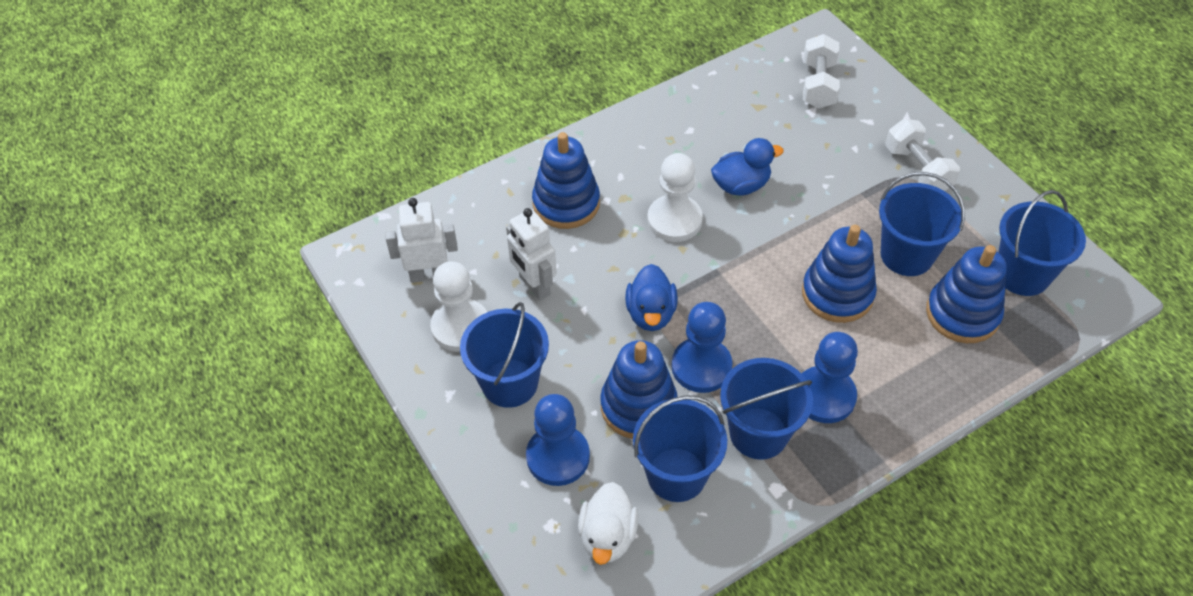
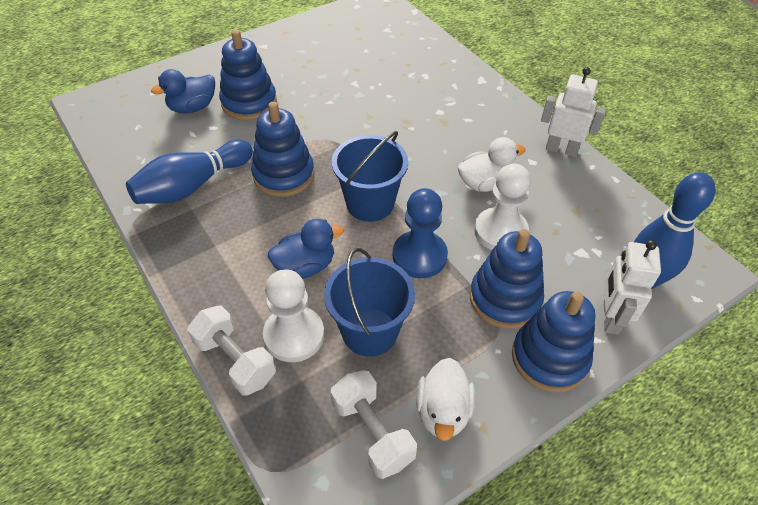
blue bowling pin: none = 0 -> [126,140,253,204] [634,172,715,289] = 2
blue bucket: [460,302,549,408] [633,396,727,502] [720,358,813,460] [879,172,965,276] [999,190,1086,296] = 5 -> [324,248,415,357] [332,131,408,222] = 2
blue pawn: [526,394,590,486] [671,302,733,393] [802,332,858,423] = 3 -> [393,188,448,278] = 1
white duck: [578,482,638,565] = 1 -> [416,358,475,441] [458,137,526,192] = 2

